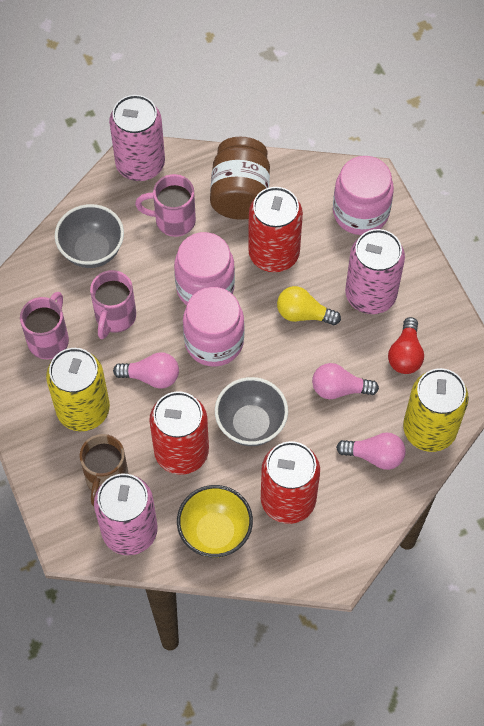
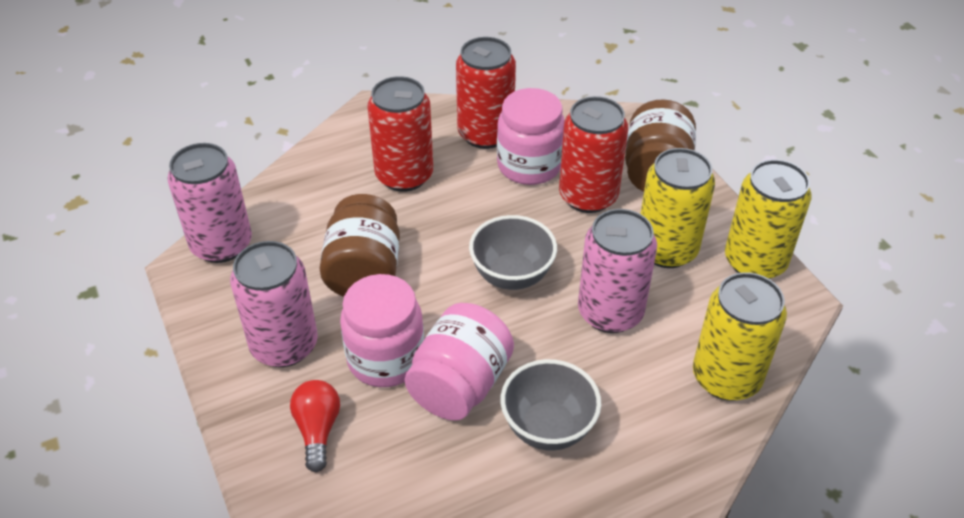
brown jar: [210,137,270,220] = 1 -> [319,194,400,297] [625,99,696,192] = 2
brown mug: [80,434,128,506] = 1 -> none = 0
pink light bulb: [113,352,179,389] [312,363,379,399] [336,432,406,470] = 3 -> none = 0
pink mug: [20,292,69,359] [90,270,136,339] [135,174,196,237] = 3 -> none = 0
yellow bowl: [177,485,253,558] = 1 -> none = 0
yellow can: [46,348,110,431] [403,368,469,452] = 2 -> [640,148,715,268] [693,272,787,401] [725,159,811,279] = 3
yellow light bulb: [277,286,341,325] = 1 -> none = 0

